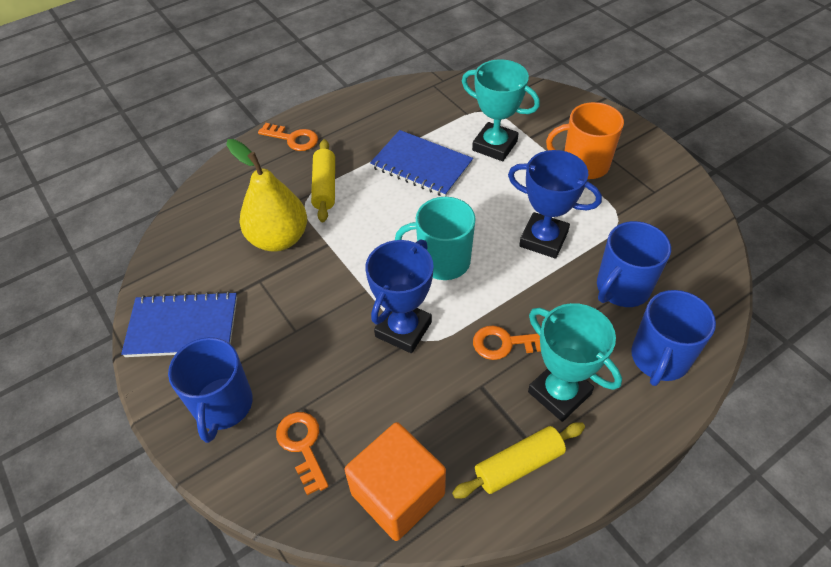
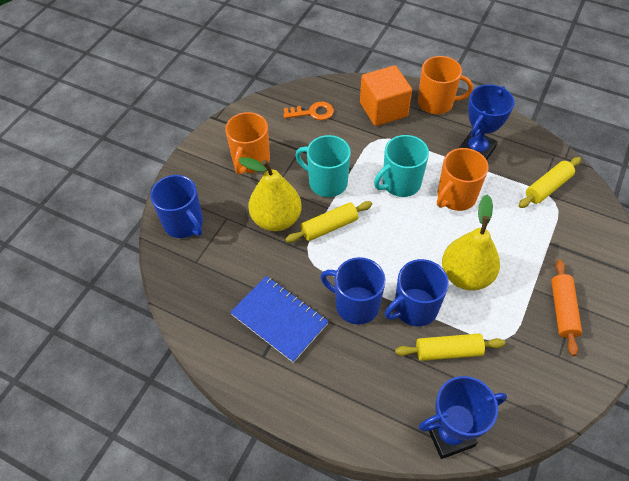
blue notebook: [121,291,237,357] [370,130,473,197] = 2 -> [230,276,329,363] = 1
orange key: [258,123,318,151] [276,412,329,495] [473,325,541,360] = 3 -> [283,102,334,120] = 1
orange mug: [546,102,624,179] = 1 -> [225,112,270,175] [418,56,473,114] [437,148,489,211] = 3
orange rolling pin: none = 0 -> [551,260,582,356] = 1
turquoise mug: [395,197,476,280] = 1 -> [295,135,351,197] [374,135,429,197] = 2
turquoise trophy: [462,59,540,161] [528,303,622,422] = 2 -> none = 0
yellow pear: [226,139,307,251] = 1 -> [239,157,302,231] [442,194,500,291] = 2
yellow rolling pin: [311,139,335,222] [452,422,585,499] = 2 -> [285,201,372,243] [395,334,505,361] [519,157,581,208] = 3

